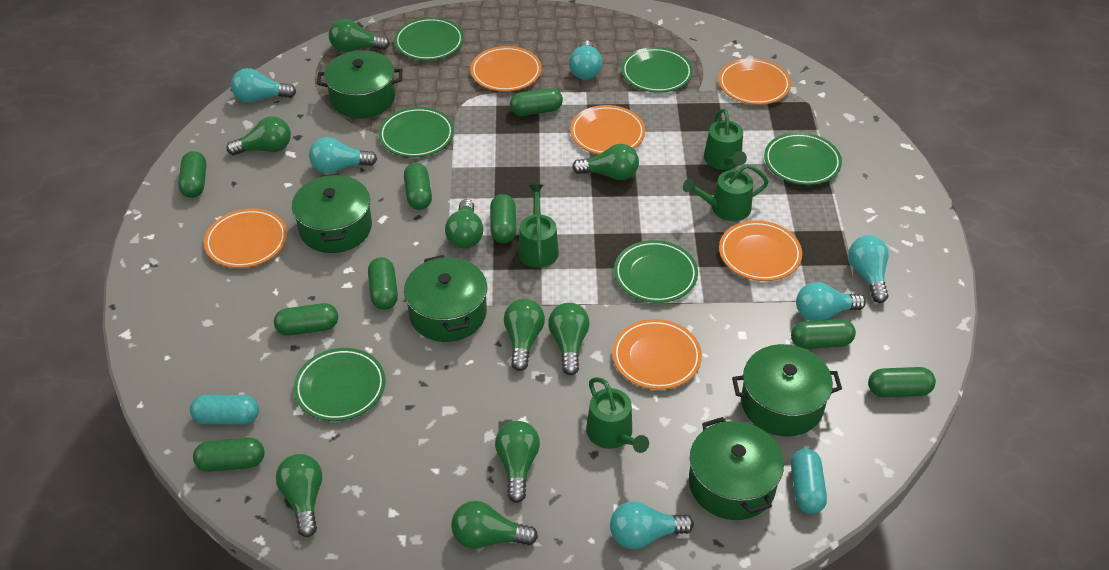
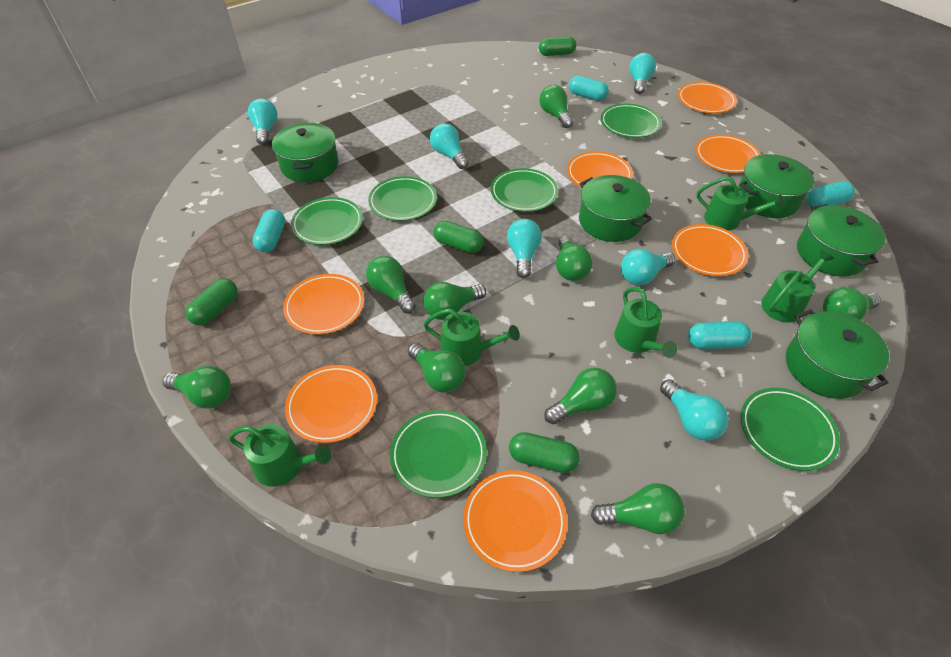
green capsule: [178,151,206,198] [193,438,264,472] [274,303,338,336] [368,257,398,310] [404,163,432,210] [490,194,516,243] [510,88,563,116] [791,319,856,349] [868,367,936,397] = 9 -> [185,278,238,325] [433,221,483,253] [509,432,580,473] [539,36,576,56] = 4
green watering can: [518,185,559,268] [586,377,649,453] [683,164,769,221] [704,108,747,170] = 4 -> [228,424,331,487] [423,308,520,366] [614,287,677,358] [696,177,784,231] [761,250,834,323] = 5
orange plate: [204,208,287,268] [470,46,542,91] [570,105,645,154] [612,319,702,390] [718,58,791,105] [719,220,802,281] = 6 -> [283,274,364,335] [285,365,377,443] [463,470,567,572] [567,151,633,187] [672,224,748,276] [678,82,737,113] [695,135,761,173] = 7
turquoise capsule: [190,395,259,425] [791,448,827,514] = 2 -> [253,209,285,252] [569,76,609,101] [688,321,751,349] [806,181,855,207] = 4

